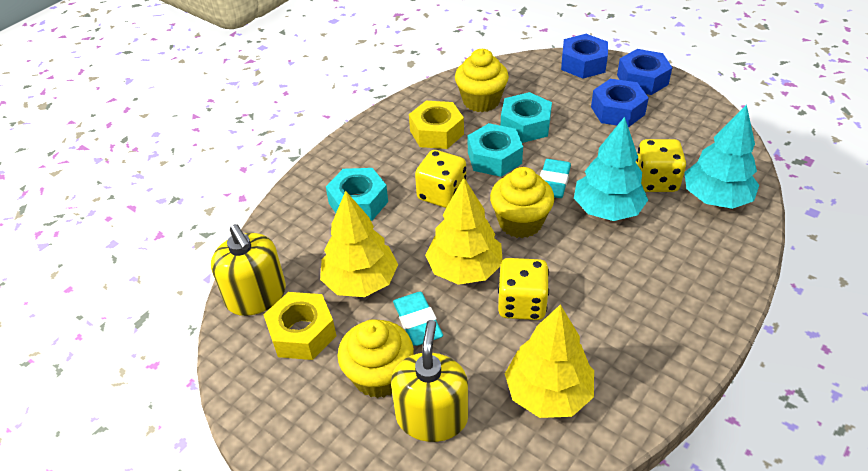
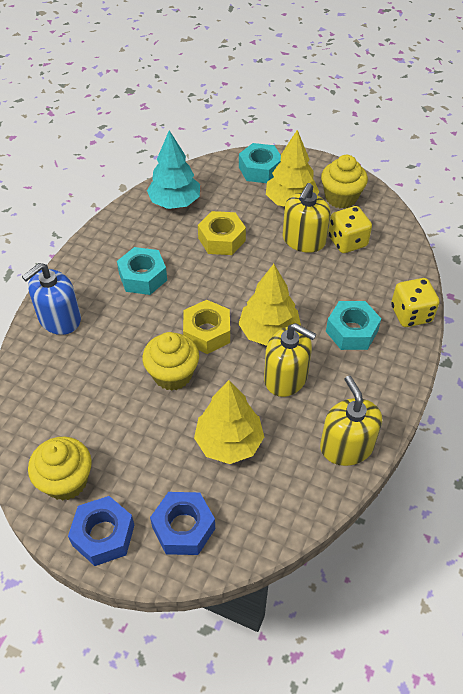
blue nut: [561,34,608,79] [591,79,649,127] [617,49,672,95] = 3 -> [68,496,134,566] [150,492,215,555] = 2
blue soap dispenser: none = 0 -> [22,263,81,335] = 1
turquoise eraser: [393,292,443,346] [540,159,571,198] = 2 -> none = 0
turquoise tree: [574,117,648,221] [684,104,759,209] = 2 -> [147,130,200,209] = 1
yellow dice: [415,150,466,208] [498,258,549,320] [636,139,686,192] = 3 -> [328,206,372,253] [391,278,440,327] = 2
yellow soap dispenser: [211,224,286,316] [391,320,468,442] = 2 -> [264,323,316,397] [283,183,331,253] [320,376,382,466] = 3

